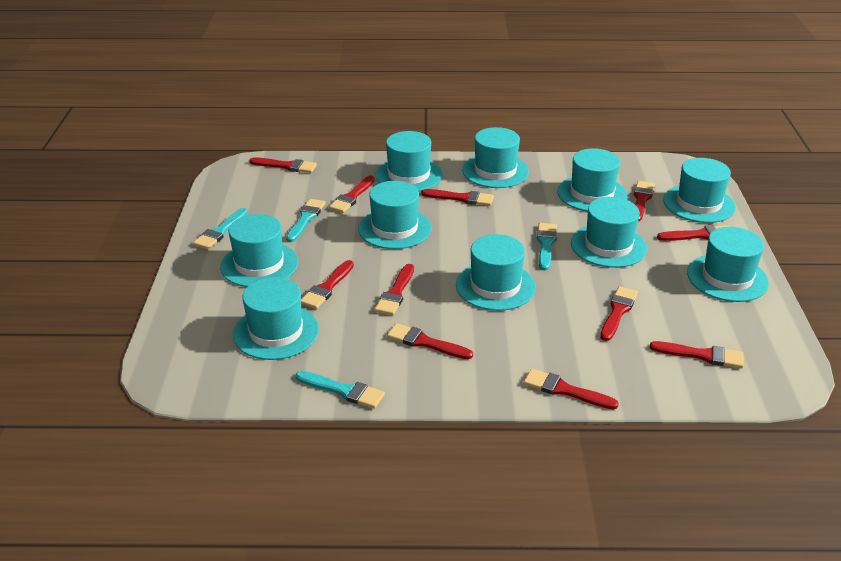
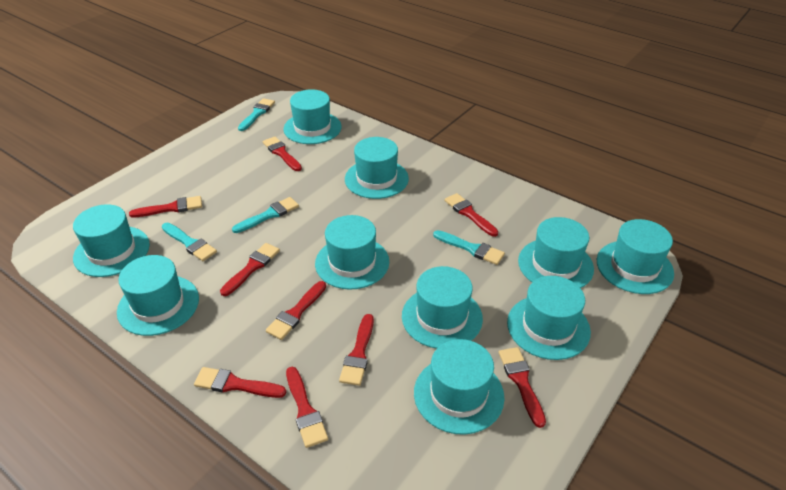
red brush: [249,157,317,173] [301,260,354,309] [329,175,375,213] [375,264,414,315] [387,323,473,359] [422,189,494,206] [523,369,619,409] [600,286,638,341] [634,181,655,221] [650,341,744,368] [657,225,729,241] = 11 -> [129,196,202,217] [194,367,286,398] [220,243,280,296] [262,137,302,171] [266,281,326,340] [286,367,328,448] [339,314,374,386] [444,193,498,237] [499,347,546,428] = 9

